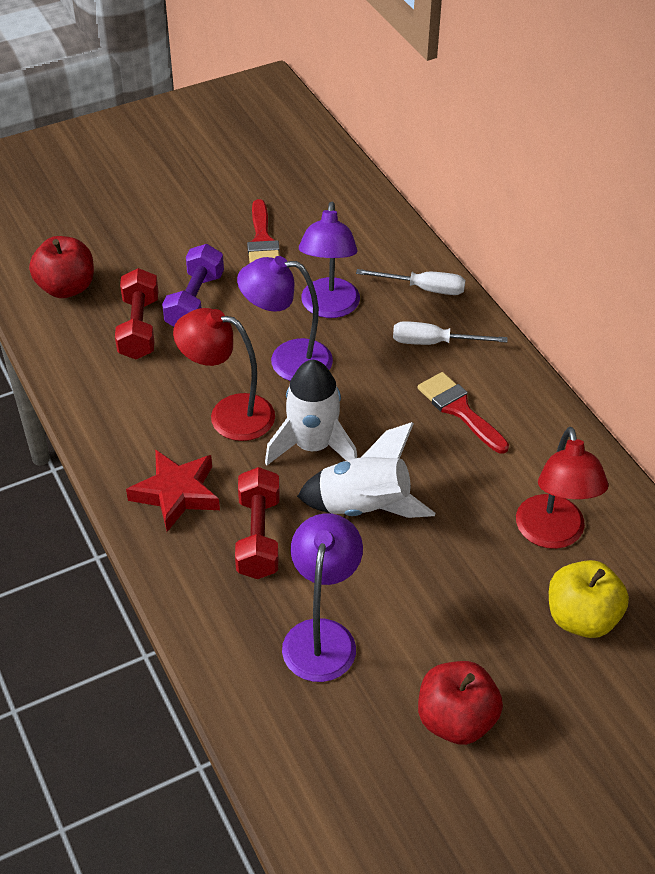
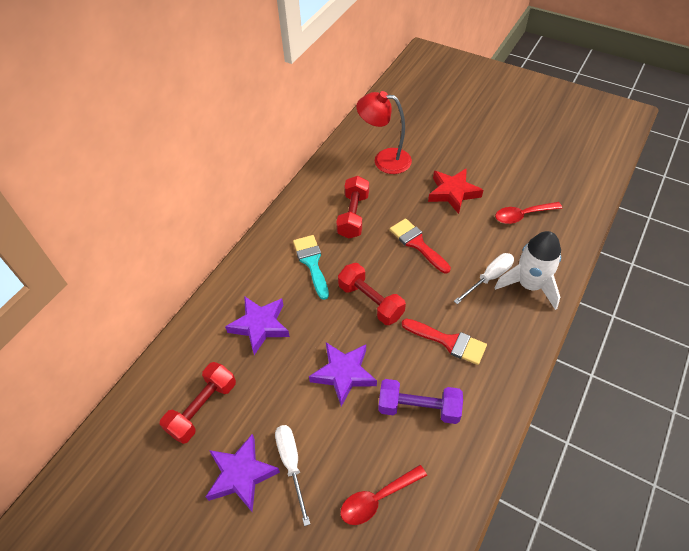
purple lamp: [237,256,333,381] [282,513,363,682] [299,202,360,318] = 3 -> none = 0
purple star: none = 0 -> [206,434,280,512] [225,296,290,355] [309,342,377,407] = 3
red apple: [29,236,94,298] [418,661,503,745] = 2 -> none = 0
red dumbbell: [115,268,158,359] [235,467,280,579] = 2 -> [160,362,236,444] [336,176,369,239] [338,263,406,325] = 3
red lamp: [173,308,275,441] [516,427,609,549] = 2 -> [356,91,412,174] = 1
red spoon: none = 0 -> [340,465,427,525] [495,202,562,224] = 2
turquoise brush: none = 0 -> [293,235,329,300] = 1
white rocket: [265,360,357,465] [297,422,435,518] = 2 -> [494,231,561,310] = 1
yellow apple: [549,560,629,638] = 1 -> none = 0

